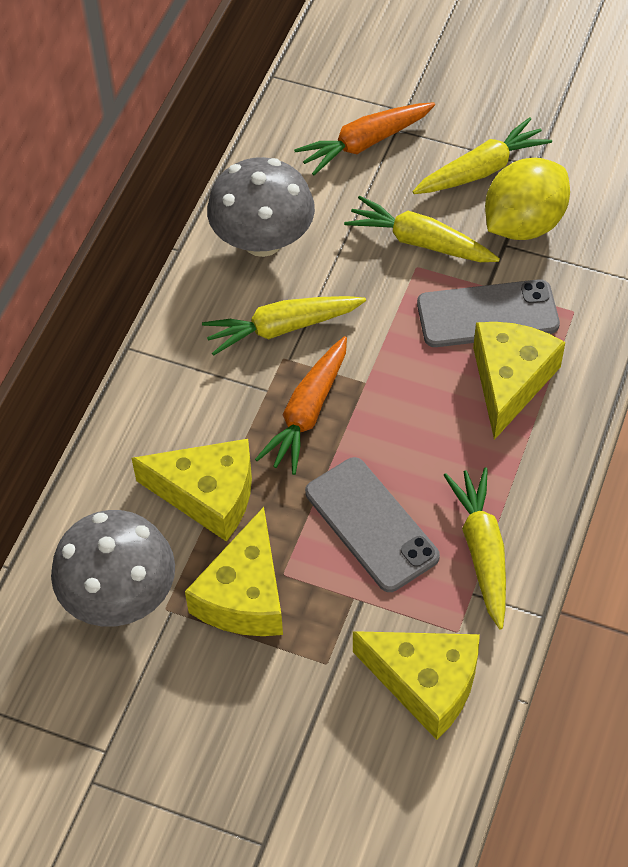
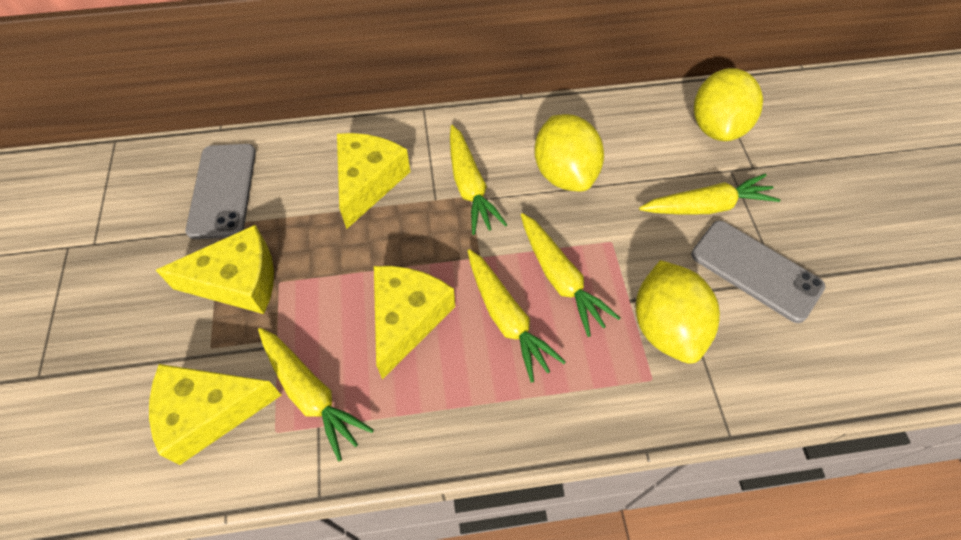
grey mushroom: [51,510,175,627] [207,157,315,257] = 2 -> none = 0
orange carrot: [255,336,347,475] [294,102,435,175] = 2 -> none = 0
yellow carrot: [202,296,366,356] [344,196,500,262] [412,117,552,194] [444,467,506,629] = 4 -> [258,328,374,462] [450,125,507,235] [468,249,566,383] [521,213,620,337] [639,173,780,214] = 5
yellow lemon: [485,158,570,240] = 1 -> [534,114,604,192] [636,260,720,364] [694,68,763,141] = 3

